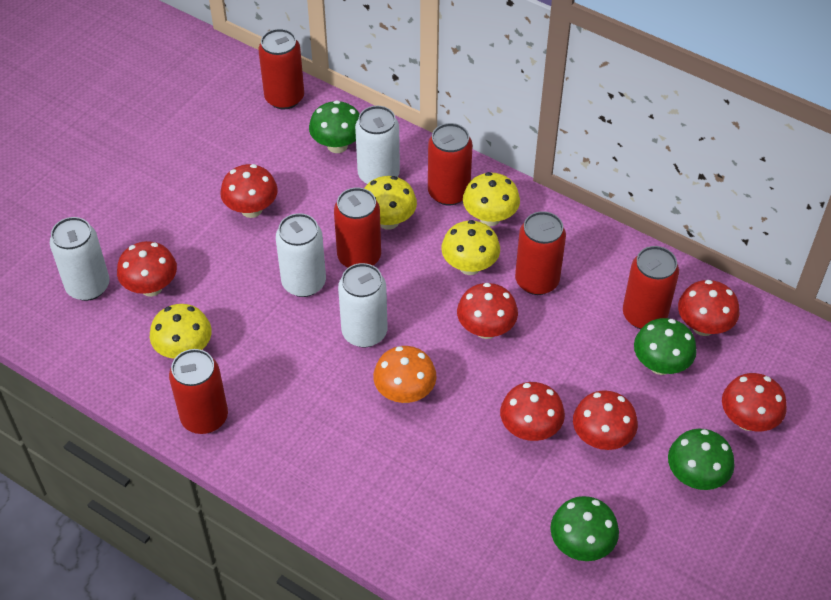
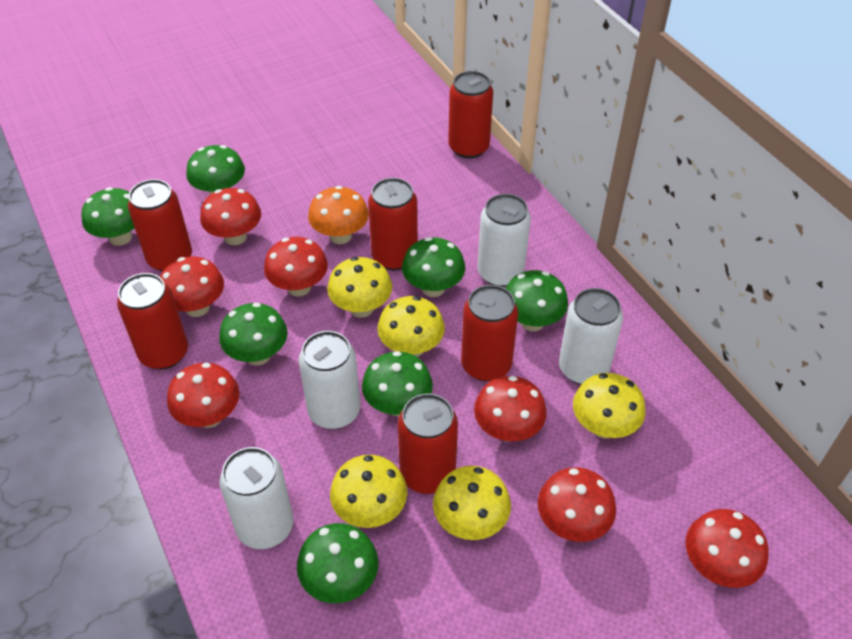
green mushroom: [309,100,360,153] [550,496,619,561] [634,318,697,375] [668,429,735,490] = 4 -> [81,187,134,246] [186,145,245,195] [219,302,288,366] [297,523,379,603] [362,351,433,416] [402,237,465,297] [506,270,568,331] = 7
yellow mushroom: [150,304,212,359] [364,176,417,230] [441,220,500,275] [463,172,520,226] = 4 -> [327,257,392,318] [330,455,407,528] [377,296,445,357] [433,466,511,540] [573,373,646,438] = 5

